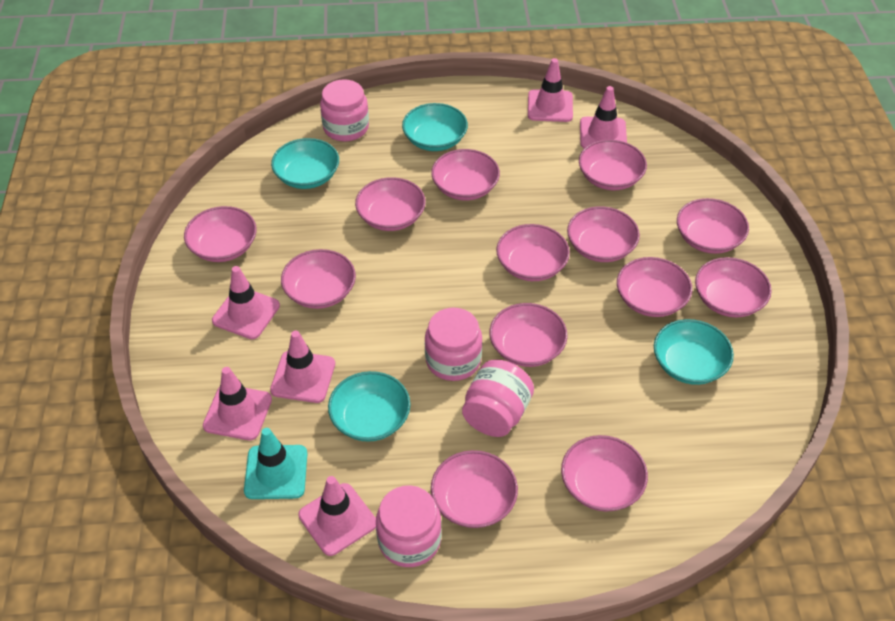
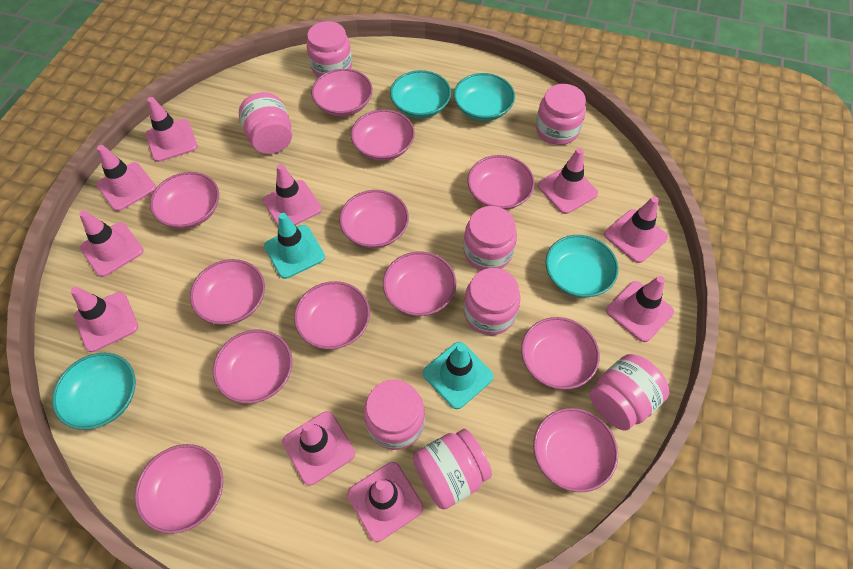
pink bowl: [184,206,257,262] [281,249,356,309] [355,177,426,231] [431,149,500,201] [431,450,518,528] [489,303,568,367] [496,224,570,281] [561,435,648,512] [567,206,640,262] [579,140,647,190] [617,257,692,317] [677,198,749,254] [695,257,772,317] = 13 -> [135,444,223,534] [150,172,219,229] [190,259,265,325] [213,330,293,404] [294,281,370,349] [311,69,373,116] [339,190,409,248] [351,110,415,161] [383,251,456,316] [467,155,535,210] [521,317,600,390] [533,408,618,492] = 12
pink jar: [320,79,369,141] [376,485,442,567] [425,307,482,381] [462,360,534,437] = 4 -> [239,92,292,154] [307,21,352,77] [364,380,425,450] [413,429,492,509] [463,206,517,270] [464,268,521,335] [536,84,586,145] [590,354,669,431] = 8
pink traffic cone: [203,367,272,440] [212,266,280,339] [270,331,335,403] [298,476,376,556] [528,58,573,122] [580,86,627,148] = 6 -> [71,287,138,352] [79,210,144,277] [96,145,156,211] [146,97,198,162] [263,164,322,226] [282,411,355,485] [347,462,423,542] [538,148,598,214] [604,196,668,263] [606,276,674,342] = 10
turquoise traffic cone: [244,428,307,499] = 1 -> [264,213,325,279] [423,342,493,409] = 2

